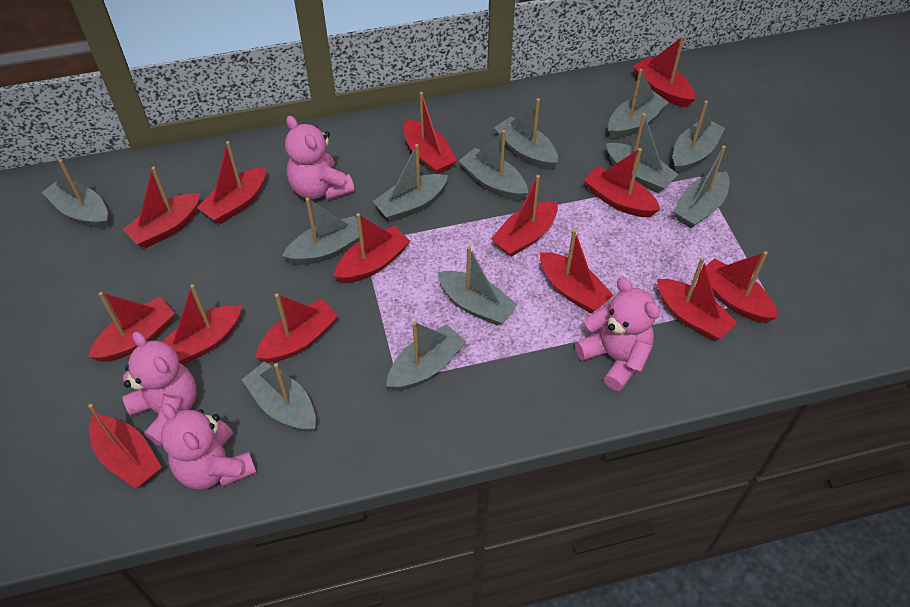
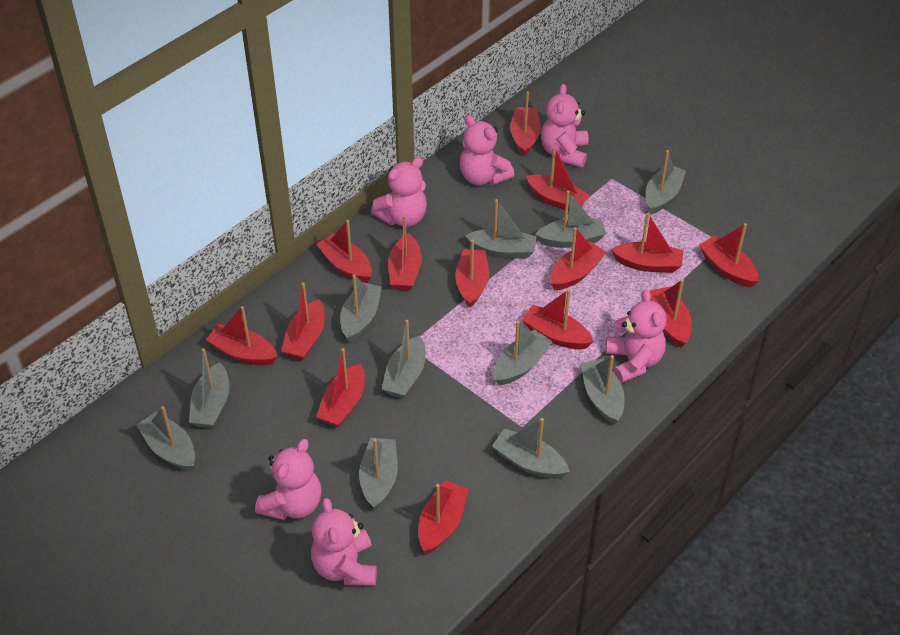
grey boat: [42,159,108,228] [242,362,316,432] [283,198,363,265] [373,144,448,222] [387,321,466,391] [438,246,518,326] [459,130,528,200] [494,98,558,170] [606,113,678,193] [608,69,669,139] [673,101,725,173] [673,145,730,228] = 12 -> [136,406,195,471] [189,348,229,428] [340,274,382,342] [359,438,398,509] [382,320,426,398] [465,199,537,258] [492,418,570,479] [493,321,553,385] [535,190,606,248] [581,355,625,424] [645,150,686,214] = 11
pink teddy bear: [122,332,197,447] [161,403,256,490] [285,116,354,200] [575,277,660,391] = 4 -> [255,439,322,520] [311,498,377,586] [371,157,427,227] [460,115,515,185] [541,84,589,167] [605,290,667,383] = 6

